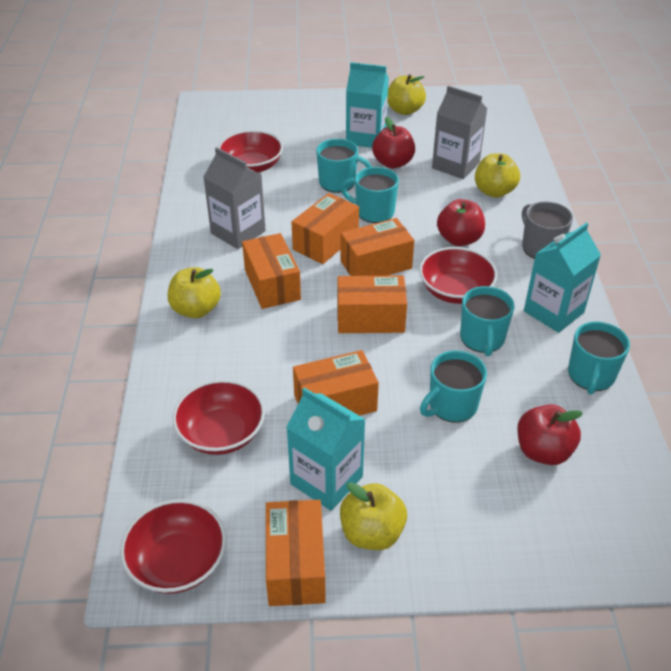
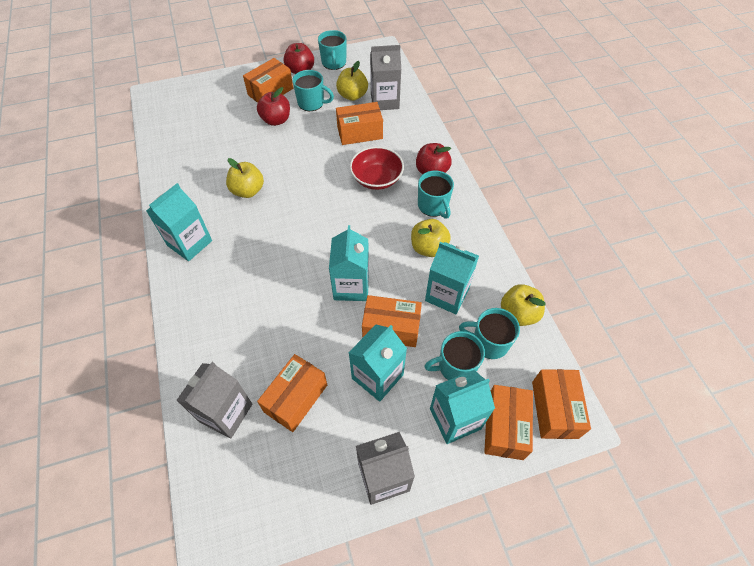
grey carton: [203,147,266,249] [432,86,487,179] = 2 -> [176,362,252,438] [356,432,415,505] [370,45,401,110] = 3
grey mug: [522,201,573,259] = 1 -> none = 0
red bowl: [120,499,226,594] [173,380,265,455] [218,130,283,173] [419,247,497,304] = 4 -> [350,146,404,190] = 1
turquoise carton: [286,387,366,511] [346,62,389,148] [524,222,601,333] = 3 -> [146,183,212,261] [329,225,369,301] [349,324,407,402] [425,242,479,314] [430,370,495,444] = 5

